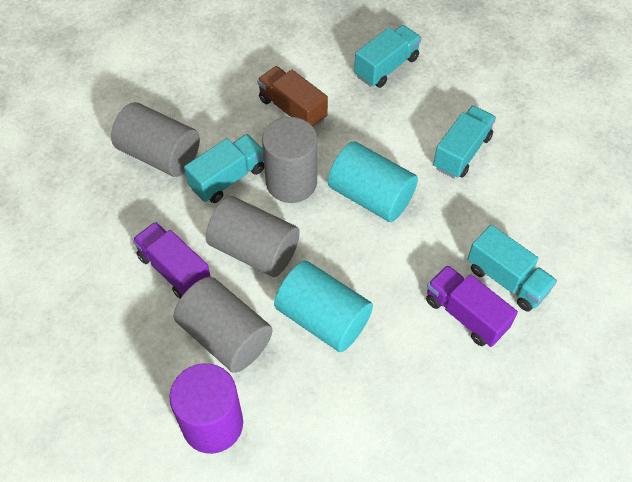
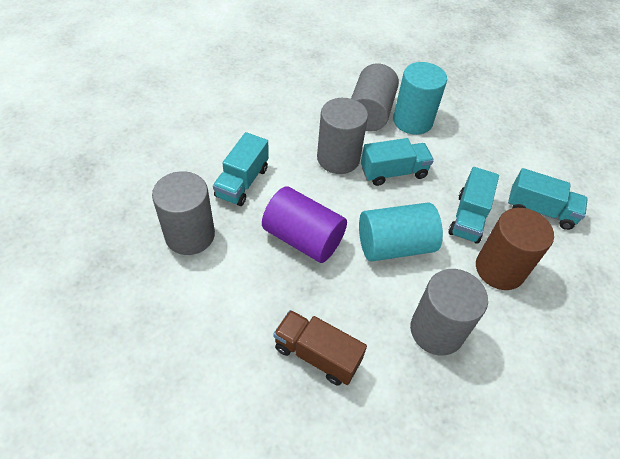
brown cylinder: none = 0 -> [476,208,554,290] = 1
purple truck: [132,222,211,299] [426,265,518,347] = 2 -> none = 0

